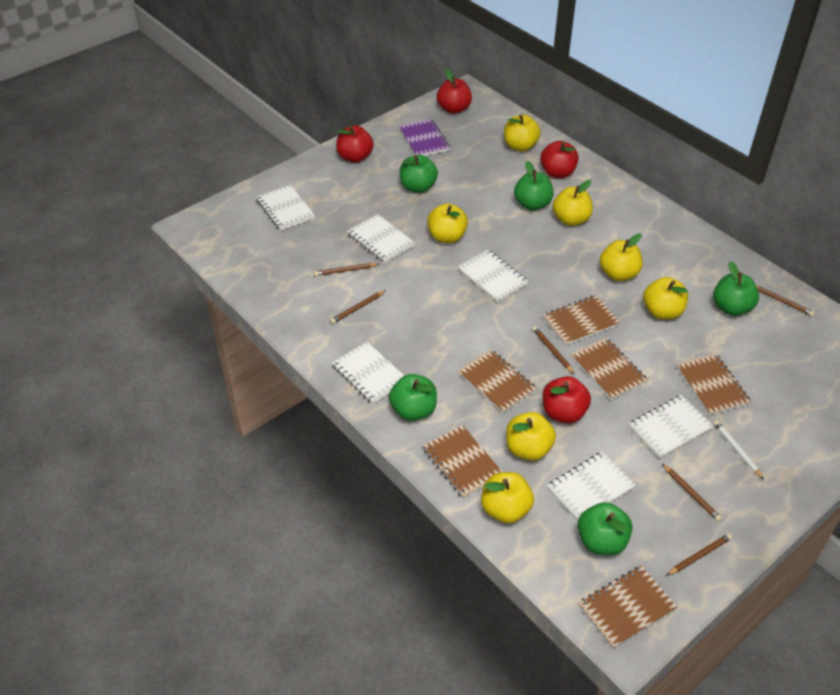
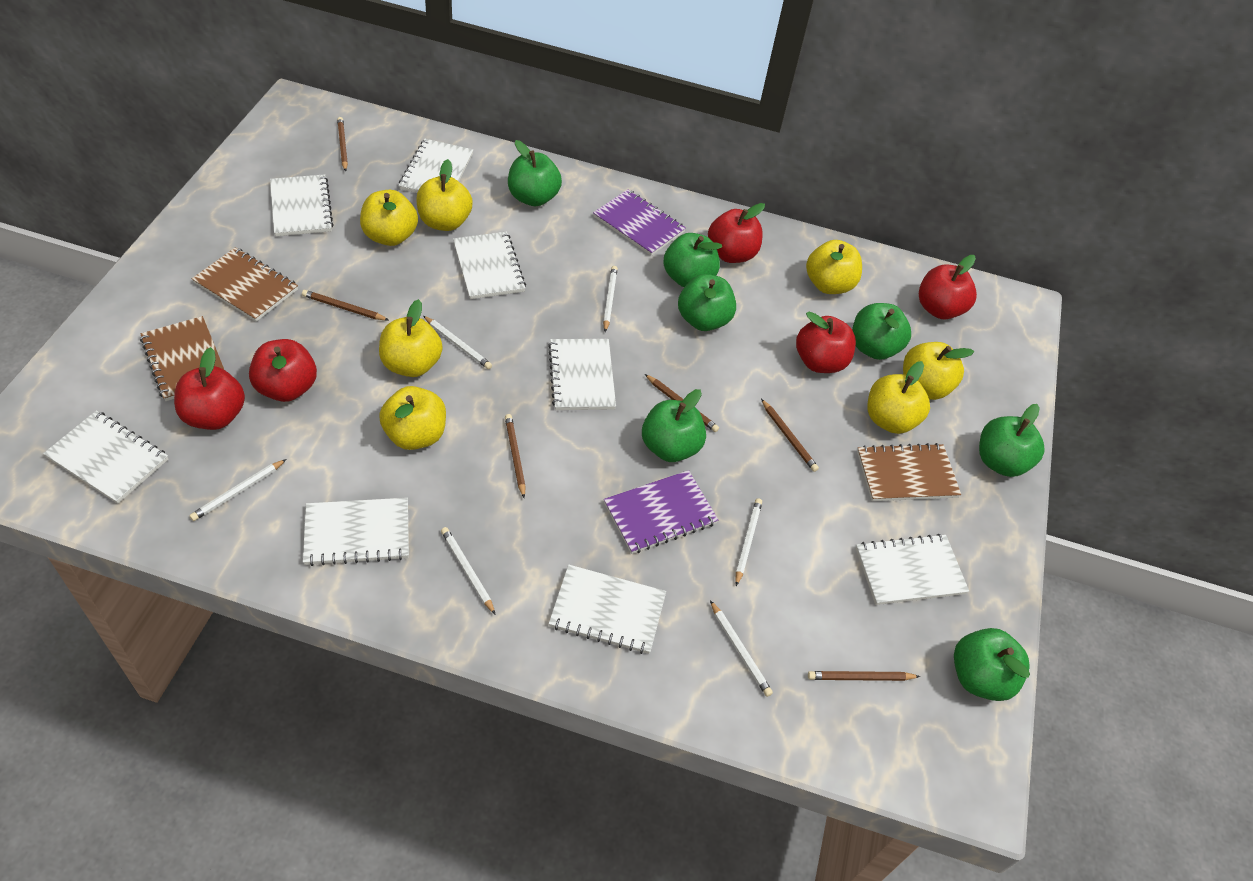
brown notebook: [423,425,502,499] [457,349,537,413] [543,295,620,346] [571,338,648,400] [579,565,677,649] [676,353,751,415] = 6 -> [140,316,224,401] [192,247,298,322] [857,443,961,501] = 3
green apple: [389,374,437,421] [400,155,438,193] [514,161,554,211] [578,502,632,555] [713,261,759,316] = 5 -> [508,140,562,206] [642,389,706,462] [663,233,722,287] [678,274,736,331] [852,303,911,360] [954,628,1030,701] [979,404,1045,477] = 7
purple notebook: [399,119,450,156] = 1 -> [593,189,686,256] [604,470,718,554] = 2
red apple: [336,126,374,163] [437,69,472,114] [540,141,579,178] [542,376,591,423] = 4 -> [174,347,245,430] [249,339,317,402] [708,203,765,263] [796,311,856,373] [919,255,977,319] = 5
white notebook: [256,185,315,231] [332,342,404,404] [347,214,415,263] [457,250,529,302] [547,452,636,521] [628,395,714,458] = 6 -> [43,411,168,504] [270,174,334,236] [303,498,409,566] [399,139,473,193] [453,232,526,299] [548,339,616,410] [549,565,666,654] [856,534,969,605] = 8
white pencil: [714,420,764,479] = 1 -> [189,459,287,521] [423,316,492,369] [441,527,496,615] [603,266,618,332] [710,600,773,697] [735,498,762,586] = 6

